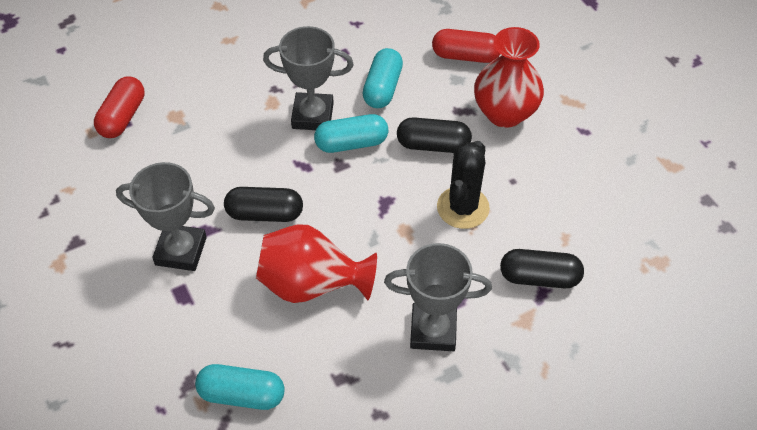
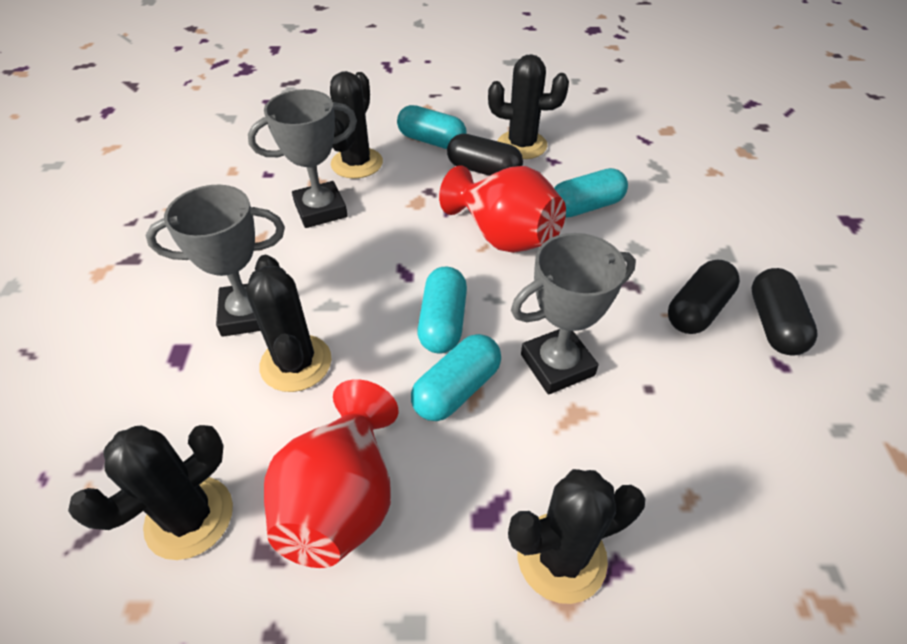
black cactus: [437,141,490,229] = 1 -> [68,425,233,560] [246,255,332,392] [330,71,383,179] [488,54,569,159] [508,469,645,604] = 5
red capsule: [94,76,145,138] [432,29,500,63] = 2 -> none = 0
turquoise capsule: [195,364,285,410] [314,114,388,153] [362,48,403,108] = 3 -> [397,105,467,149] [411,334,501,421] [417,267,467,354] [554,168,628,218] = 4

